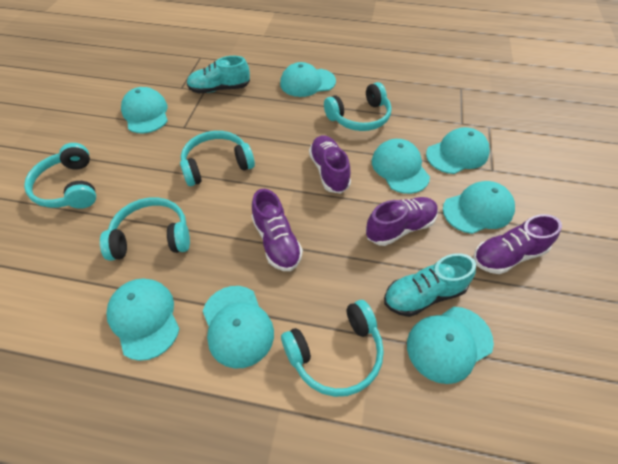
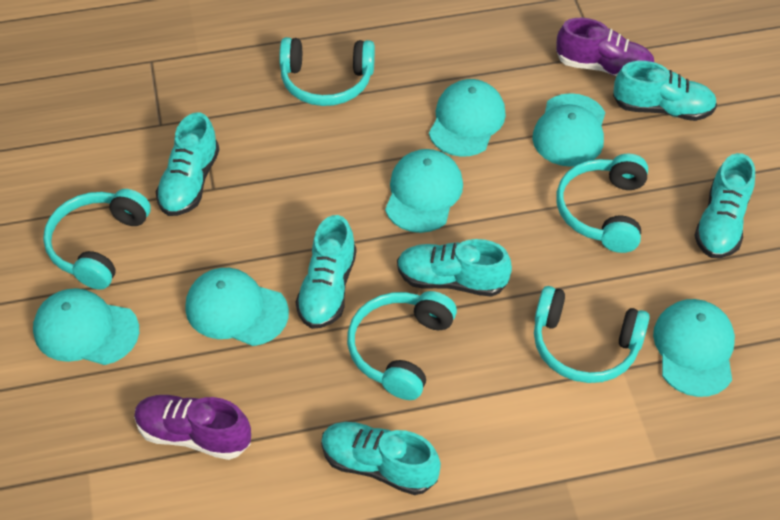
purple shoe: [252,189,303,271] [309,135,351,193] [366,197,438,246] [473,214,562,274] = 4 -> [134,395,251,460] [556,18,654,76] = 2
turquoise cap: [106,278,179,361] [121,87,168,133] [203,286,274,368] [280,62,336,97] [372,139,430,194] [407,307,494,384] [426,127,490,174] [443,181,515,234] = 8 -> [33,288,139,365] [185,268,289,346] [385,149,463,233] [429,79,506,157] [532,93,605,167] [653,299,735,397] = 6
turquoise shoe: [187,56,250,93] [384,253,476,317] = 2 -> [156,113,220,216] [295,215,356,329] [321,422,441,495] [397,239,512,297] [613,61,717,121] [694,153,755,258] = 6

